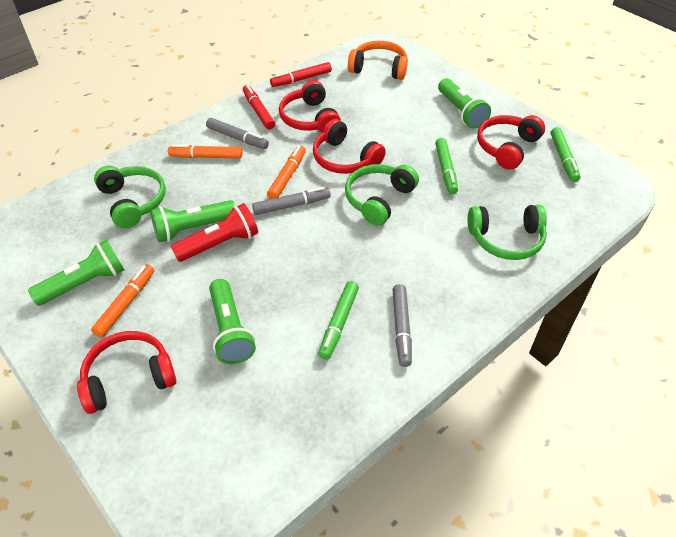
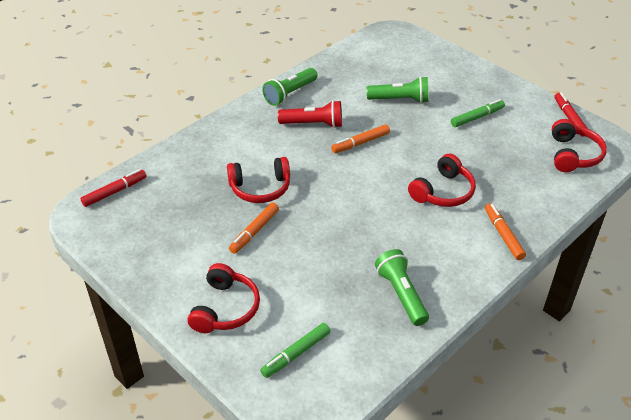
green flashlight: [28,240,124,306] [150,200,236,242] [209,279,256,364] [438,78,491,129] = 4 -> [262,68,318,106] [367,76,428,103] [375,249,429,326] = 3
green headphones: [94,166,166,228] [345,164,419,226] [468,204,547,260] = 3 -> none = 0
green marker: [318,281,359,360] [435,138,458,194] [550,127,581,182] = 3 -> [260,323,330,378] [451,99,505,127] = 2
grey marker: [206,118,269,149] [252,187,331,215] [393,284,412,367] = 3 -> none = 0
orange headphones: [348,41,408,80] = 1 -> none = 0

